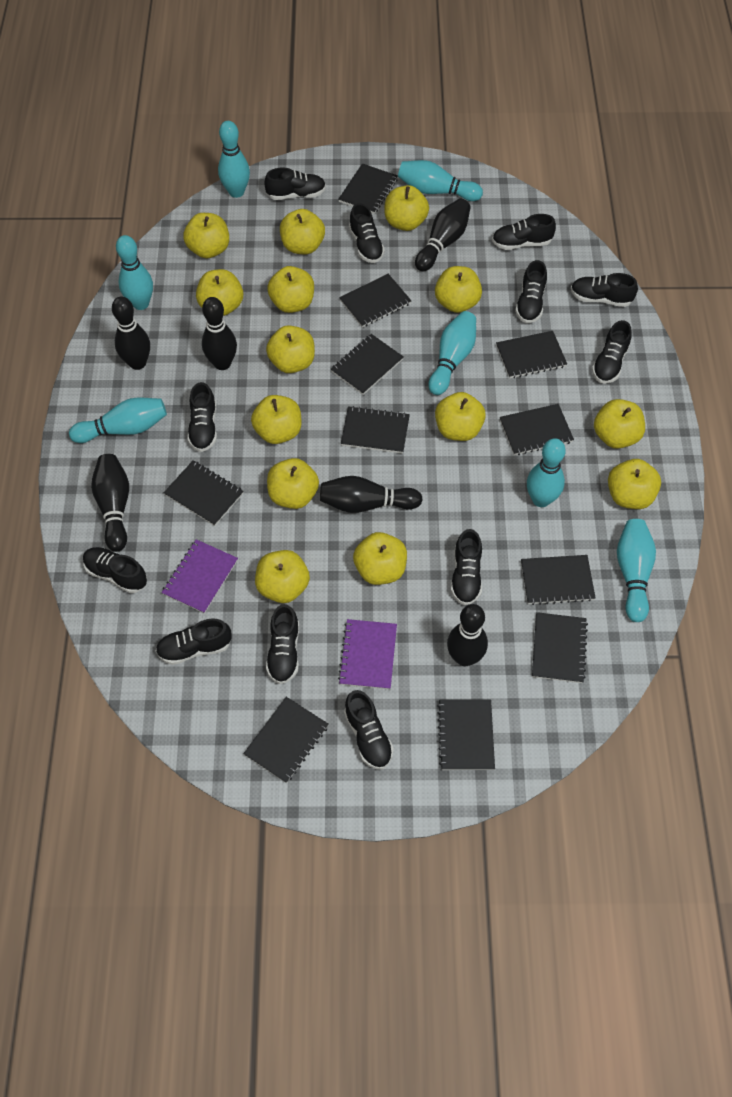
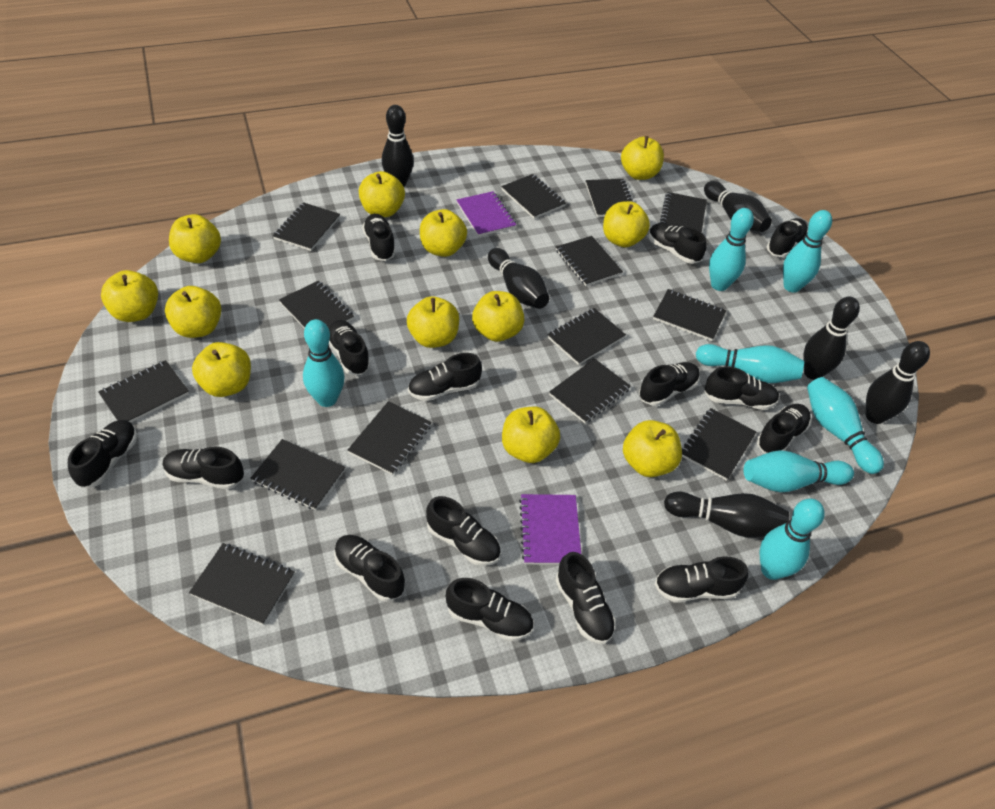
black notebook: [164,460,244,526] [243,697,329,783] [331,334,404,395] [339,163,398,214] [339,274,411,328] [341,406,410,454] [437,699,495,770] [496,331,567,378] [500,404,574,455] [521,555,596,605] [532,612,588,683] = 11 -> [98,360,189,423] [189,543,295,625] [250,439,345,510] [273,202,340,251] [279,281,354,329] [348,401,432,475] [501,174,566,219] [547,308,626,365] [549,358,631,423] [556,236,623,286] [586,179,633,217] [653,289,726,341] [660,192,707,233] [682,408,757,481] = 14
black shoe: [83,547,147,593] [156,619,232,665] [187,382,217,452] [264,167,326,200] [266,604,299,684] [344,690,394,769] [349,203,385,263] [451,529,482,605] [492,214,556,250] [515,260,547,323] [571,273,638,307] [592,320,632,384] = 12 -> [68,420,137,488] [163,447,244,489] [329,320,371,375] [334,535,405,601] [362,214,396,261] [408,353,482,401] [426,496,501,566] [446,578,534,641] [556,552,616,644] [639,362,700,406] [649,223,706,264] [655,556,748,602] [705,366,779,410] [756,404,811,454] [767,218,808,257] = 15
yellow apple: [183,213,229,258] [196,269,243,316] [251,395,301,444] [255,550,310,603] [266,325,315,373] [267,266,314,313] [267,458,319,509] [280,209,325,254] [353,532,407,585] [384,185,429,231] [435,266,482,313] [435,392,486,441] [594,399,645,449] [608,459,661,509] = 14 -> [101,270,158,322] [165,286,221,338] [169,214,221,263] [192,342,251,397] [359,171,405,217] [407,296,459,348] [420,209,467,257] [472,291,524,342] [502,407,560,463] [603,201,650,247] [621,136,664,180] [623,420,682,477] = 12

